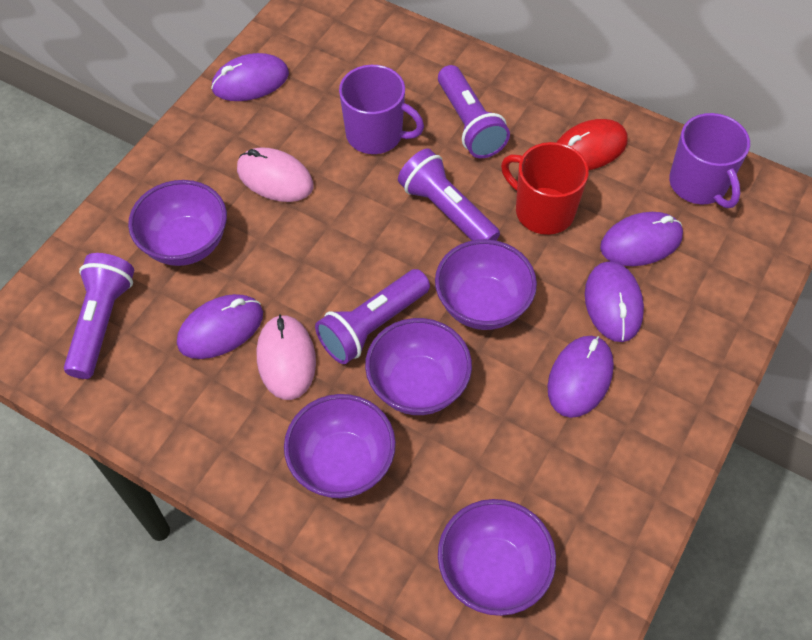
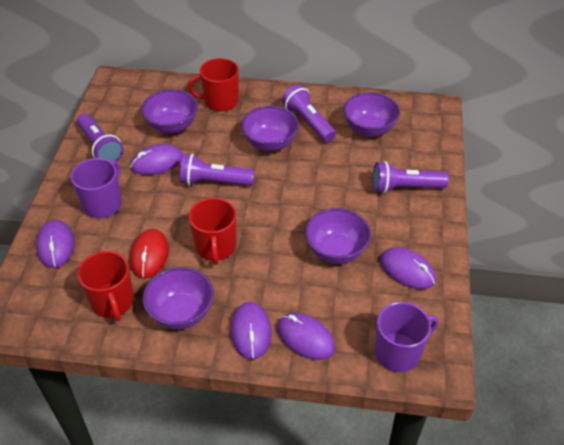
pink mouse: [237,147,314,202] [257,314,316,400] = 2 -> none = 0
red mug: [501,142,589,235] = 1 -> [78,251,134,321] [188,58,239,111] [189,198,236,265] = 3

